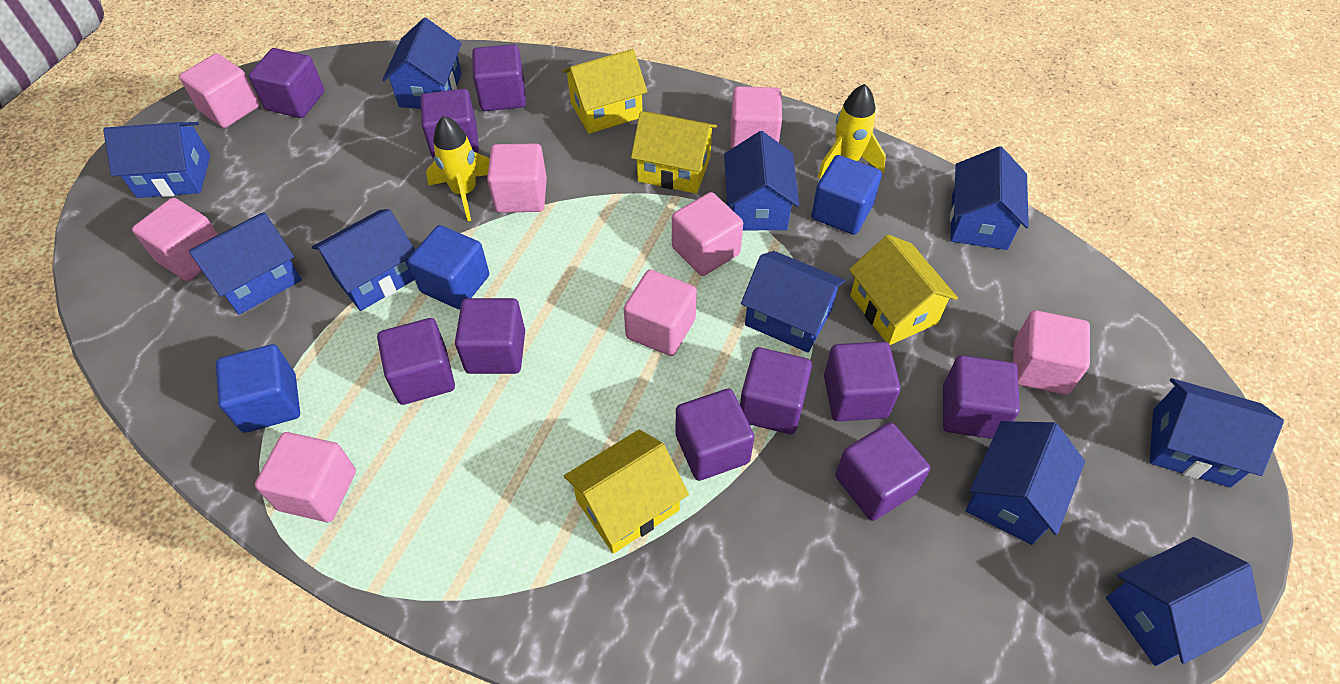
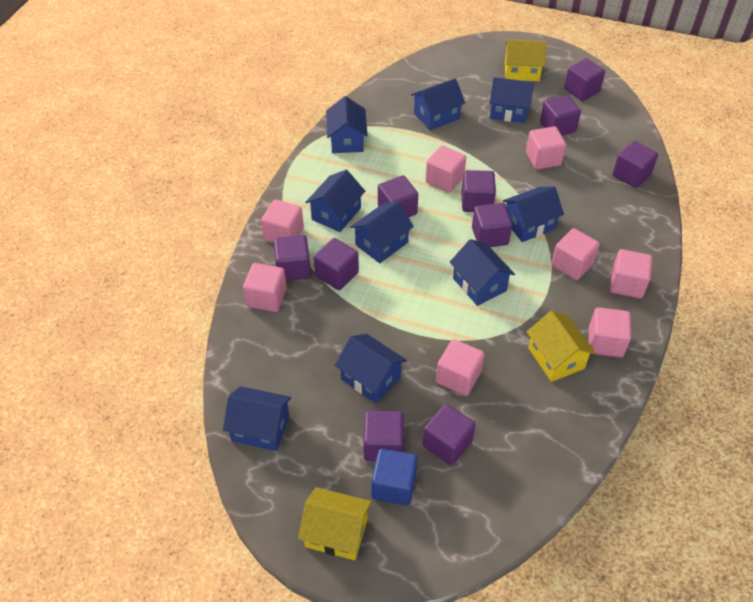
blue cube: [216,344,300,433] [408,225,489,309] [811,155,882,235] = 3 -> [371,448,417,506] = 1
blue house: [103,122,210,198] [189,212,302,315] [312,209,415,311] [382,17,462,109] [724,131,799,230] [741,251,845,353] [950,146,1029,250] [966,421,1085,545] [1106,537,1263,666] [1150,378,1284,488] = 10 -> [223,386,291,451] [305,170,365,232] [326,96,368,153] [335,334,407,404] [350,201,414,263] [411,79,465,130] [450,239,515,306] [490,77,534,123] [503,186,564,242] = 9
yellow house: [562,49,647,134] [564,429,689,554] [631,111,717,194] [849,235,958,345] = 4 -> [298,487,372,560] [505,39,547,81] [527,311,596,382] = 3
yellow rocket: [426,116,490,221] [818,84,886,179] = 2 -> none = 0

